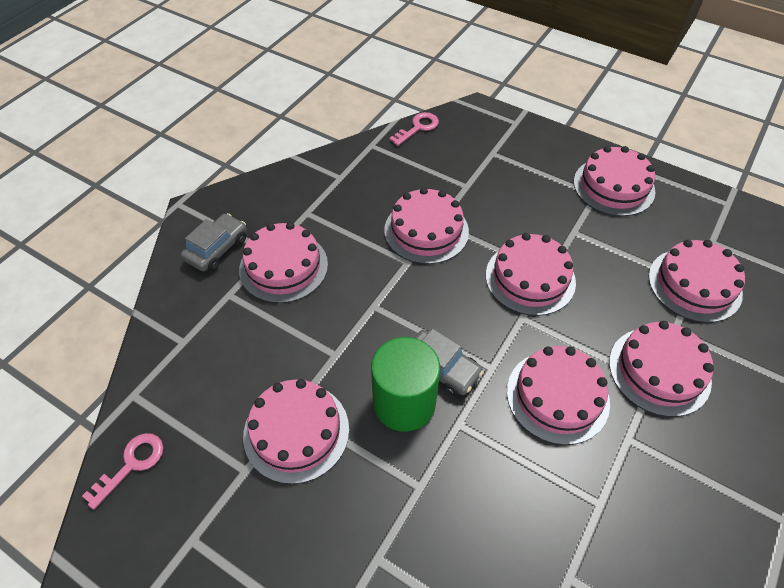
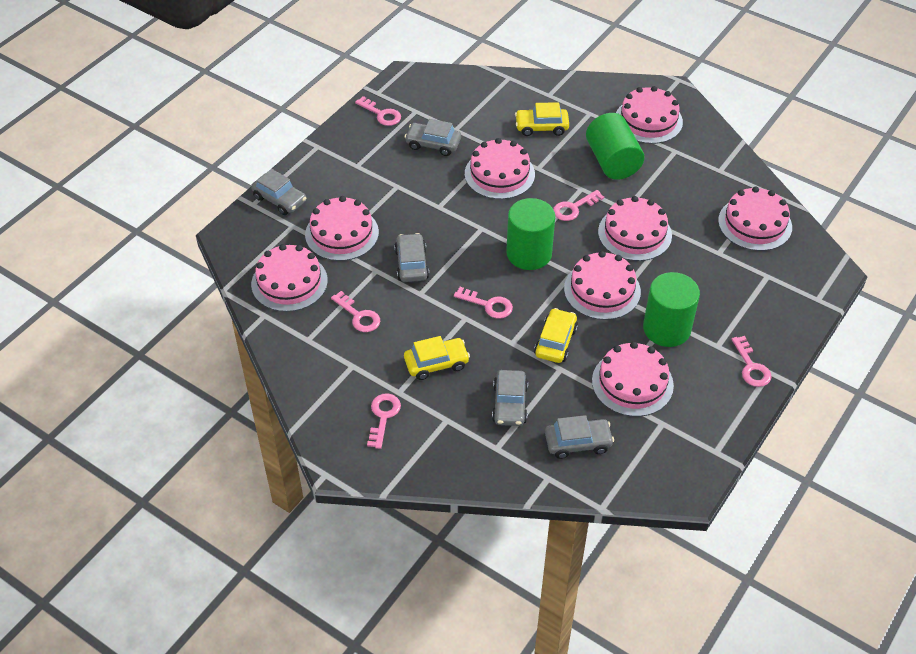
green cylinder: [371,337,440,432] = 1 -> [506,198,555,270] [586,113,644,180] [643,272,700,347] = 3
grey car: [181,213,247,272] [414,328,484,397] = 2 -> [251,169,306,215] [394,233,429,282] [405,119,461,156] [492,370,528,426] [545,415,614,459] = 5
pink key: [82,433,163,510] [389,112,439,146] = 2 -> [331,291,380,332] [355,96,401,126] [367,393,401,449] [454,287,513,319] [553,190,604,221] [732,336,771,387] = 6
yellow car: none = 0 -> [404,336,470,380] [515,102,569,136] [534,308,578,363] = 3

